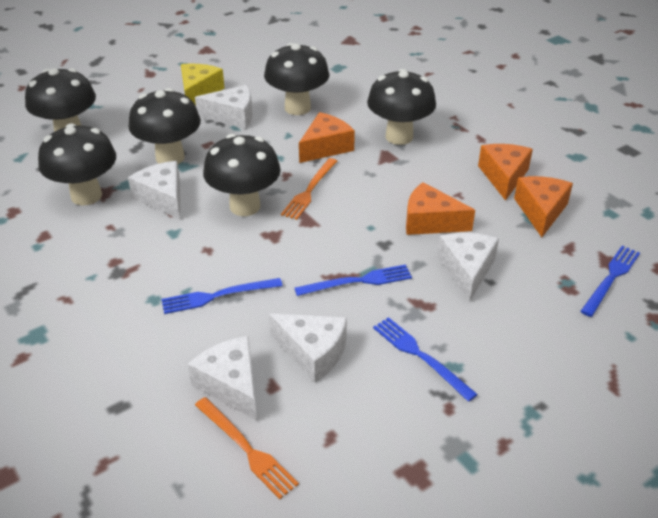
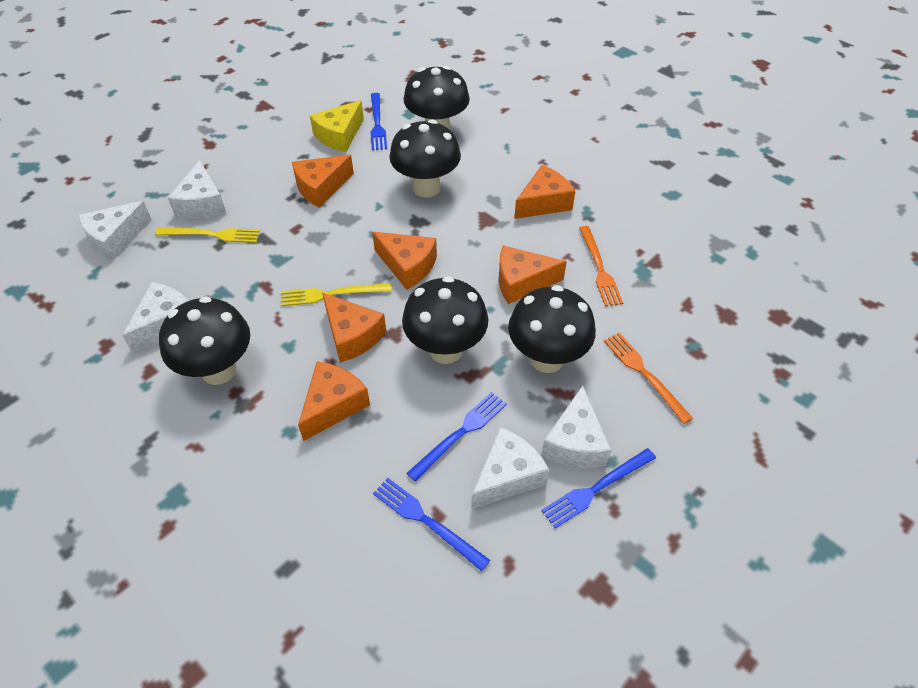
black mushroom: [25,68,96,132] [38,123,116,205] [128,88,201,165] [203,134,281,216] [264,43,330,115] [367,69,436,145] = 6 -> [159,296,250,385] [389,120,461,198] [402,276,488,364] [403,66,470,131] [508,285,596,373] = 5
orange cheese: [299,112,355,163] [406,182,475,235] [478,144,533,201] [514,176,573,237] = 4 -> [292,155,354,208] [298,361,370,441] [322,293,386,363] [372,232,437,290] [499,245,567,304] [514,165,575,219] = 6
yellow fork: none = 0 -> [155,228,260,243] [281,283,391,306] = 2

